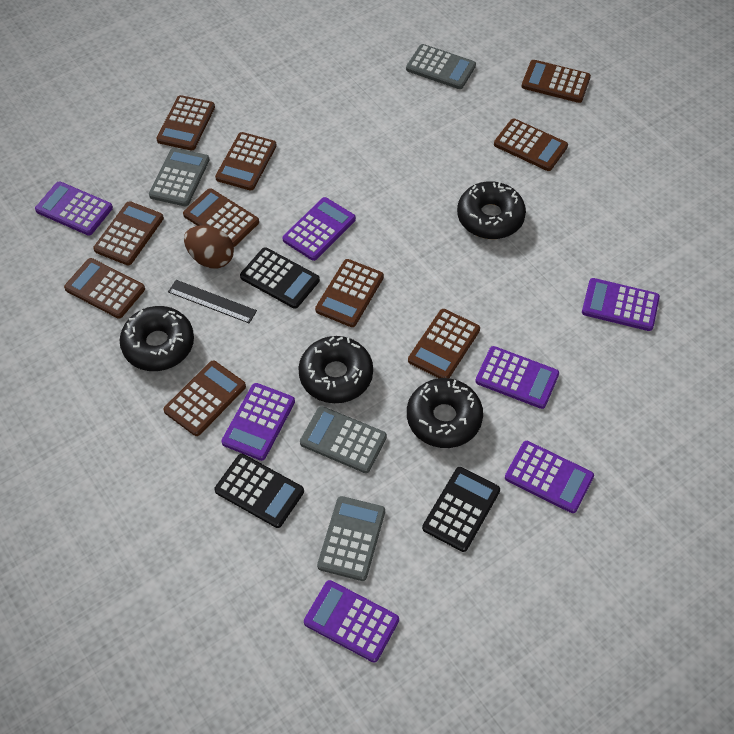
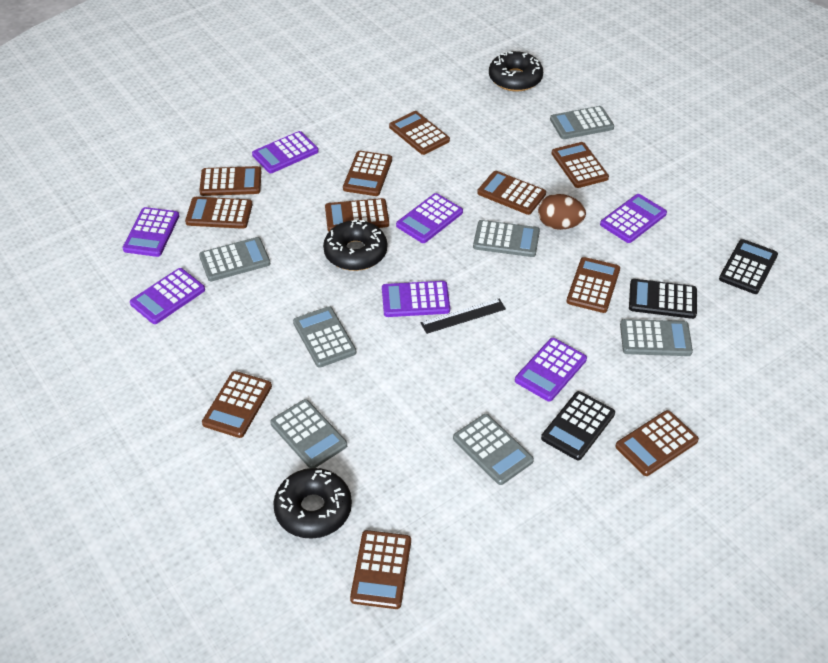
black donut: [120,306,194,371] [298,336,373,403] [407,378,483,448] [457,181,526,239] = 4 -> [273,468,352,539] [323,220,387,271] [489,51,543,91] = 3
brown calculator: [64,258,145,319] [93,201,164,265] [156,95,215,151] [163,361,246,436] [183,188,259,247] [215,132,277,191] [315,259,384,327] [408,309,480,378] [494,119,568,171] [522,60,591,103] = 10 -> [185,197,253,229] [199,166,262,196] [202,371,272,438] [325,198,389,231] [343,151,392,196] [350,530,411,609] [389,111,450,155] [477,171,546,215] [551,142,609,188] [566,257,620,313] [615,410,699,476] = 11
grey calculator: [149,148,210,206] [300,406,387,473] [317,496,385,581] [406,44,476,89] = 4 -> [199,237,270,281] [270,399,347,468] [293,306,357,368] [453,414,534,485] [473,220,540,257] [550,106,614,139] [620,319,693,356] = 7

